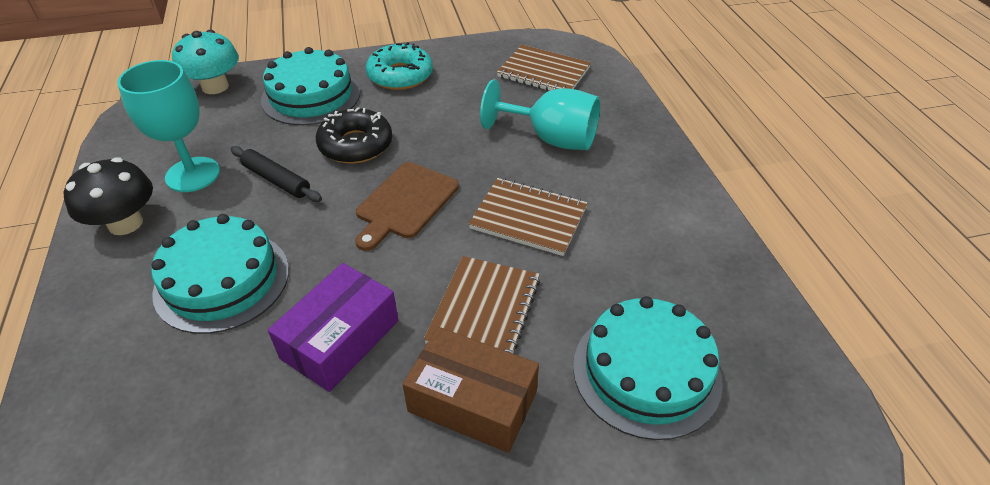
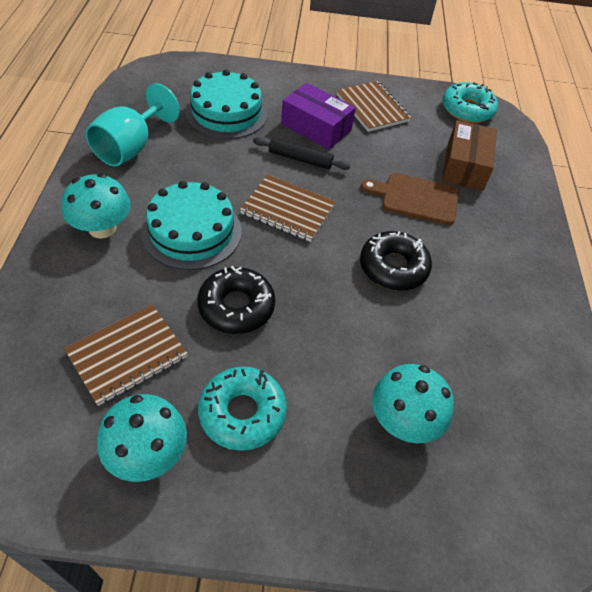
black donut: [316,107,392,164] = 1 -> [197,266,275,334] [360,231,432,291] = 2
black mushroom: [64,157,153,235] = 1 -> none = 0
turquoise cake: [151,214,289,334] [261,47,360,125] [573,296,723,440] = 3 -> [141,181,242,270] [185,70,268,139] = 2
turquoise donut: [366,42,433,90] = 1 -> [198,367,287,451] [442,82,498,123] = 2
turquoise goblet: [117,60,220,192] [480,80,600,150] = 2 -> [86,83,180,166] = 1
turquoise mushroom: [172,30,239,94] = 1 -> [61,173,131,239] [97,394,187,482] [372,364,454,443] = 3

